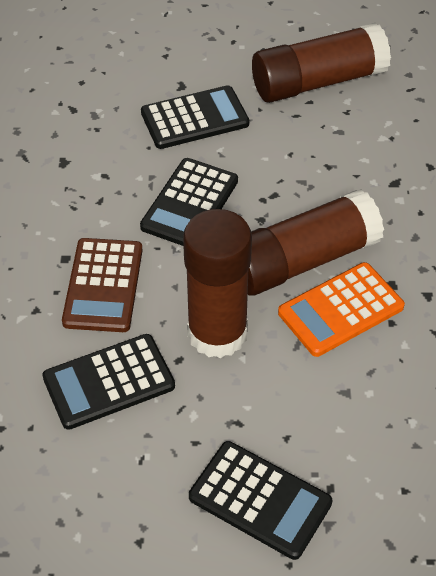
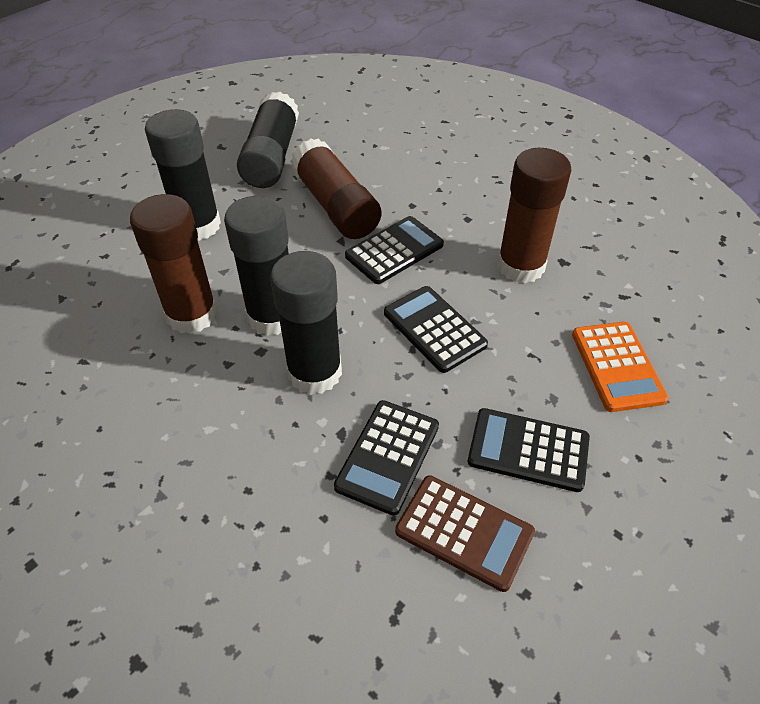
black glue stick: none = 0 -> [145,109,221,241] [224,196,289,336] [237,91,299,188] [270,251,342,395] = 4

